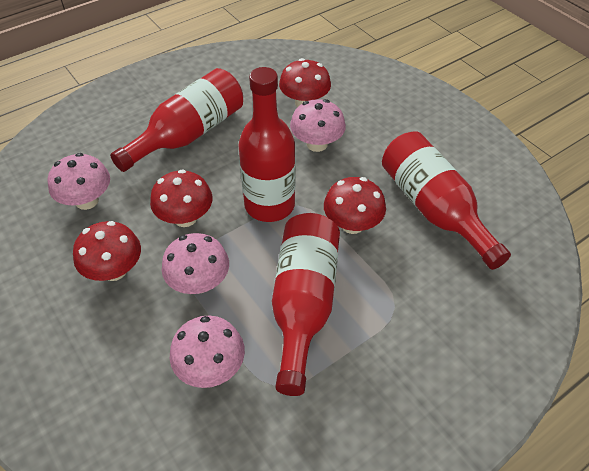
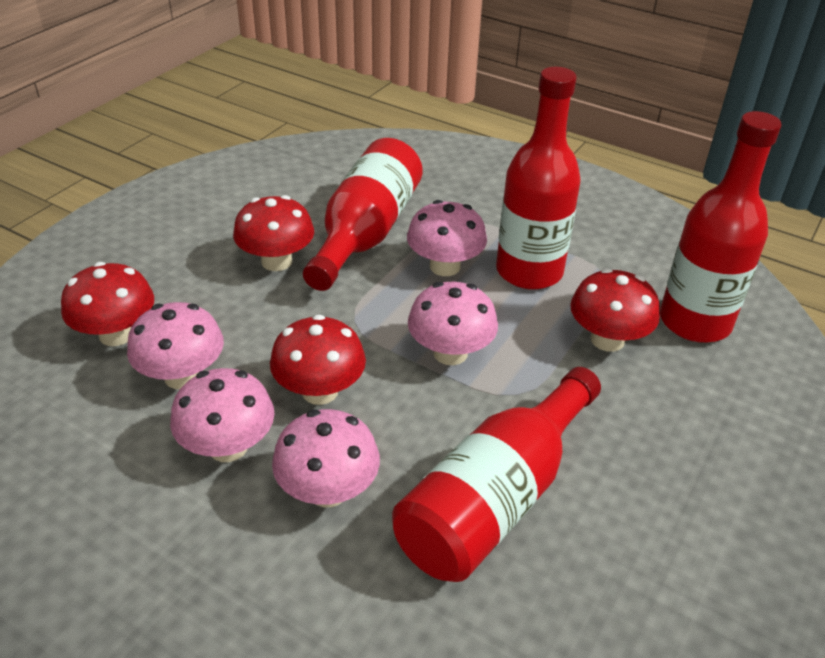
pink mushroom: [48,153,110,210] [162,233,229,294] [170,316,245,388] [290,99,346,152] = 4 -> [127,302,224,389] [170,368,274,462] [272,409,380,507] [407,200,487,276] [408,282,498,365] = 5

